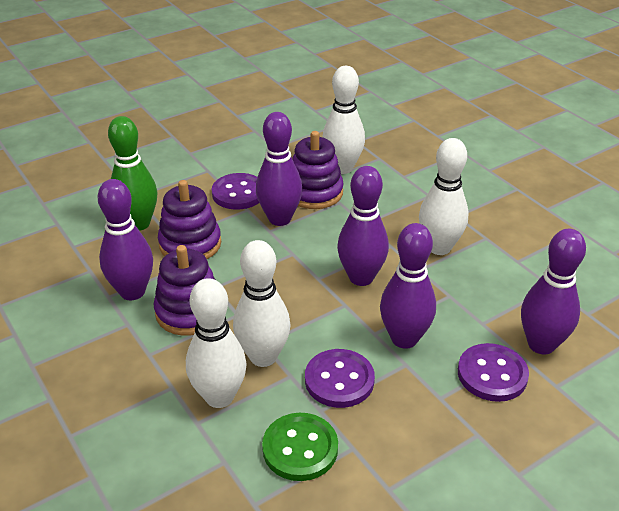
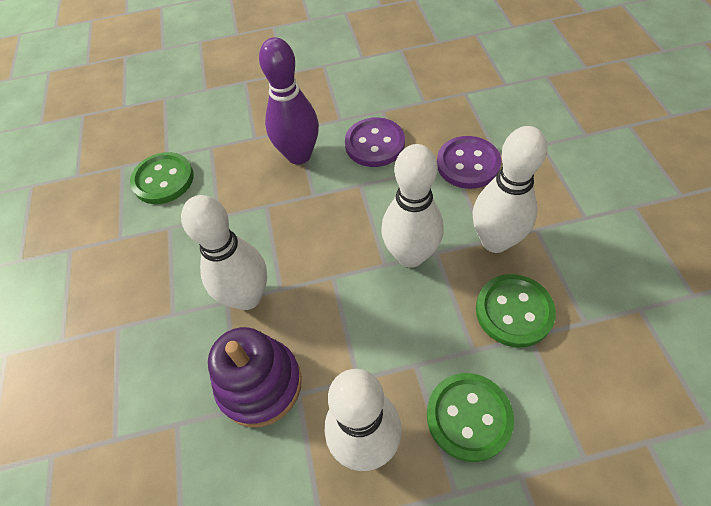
green bowling pin: [108,116,157,231] = 1 -> none = 0
green button: [262,413,338,481] = 1 -> [130,152,194,204] [427,373,514,462] [476,274,556,347] = 3
purple bowling pin: [98,179,153,300] [256,112,303,226] [337,166,389,286] [380,223,436,349] [521,229,586,355] = 5 -> [259,37,319,165] = 1
purple button: [211,173,259,210] [305,349,375,408] [458,343,529,402] = 3 -> [345,117,405,167] [437,136,501,189] = 2
purple stacking toy: [154,245,215,336] [158,180,221,259] [292,131,344,209] = 3 -> [208,327,302,427] = 1

